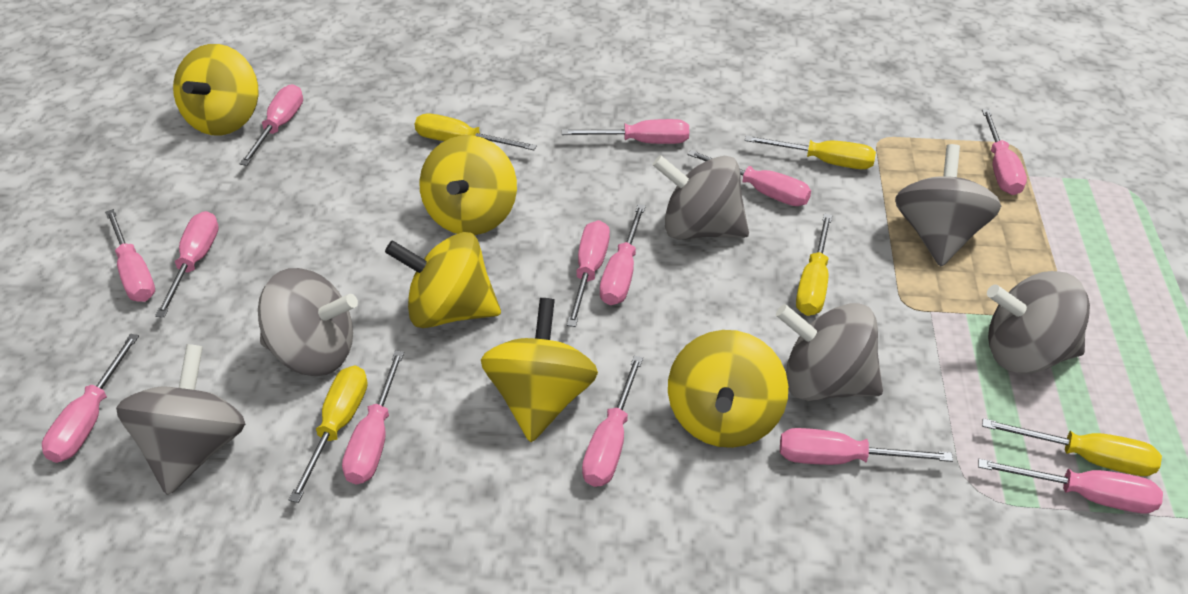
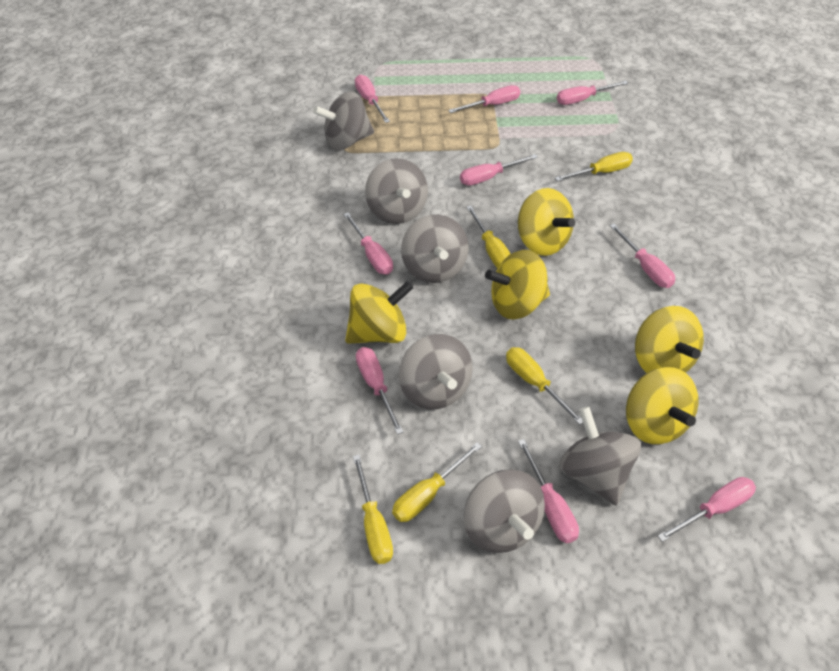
pink screwdriver: [42,334,139,463] [105,209,155,302] [155,211,219,317] [240,84,303,166] [342,351,404,485] [562,119,689,144] [567,220,610,327] [582,356,643,487] [600,204,646,305] [687,150,811,206] [780,428,953,465] [978,459,1163,513] [982,109,1027,195] = 13 -> [343,212,393,275] [355,75,390,123] [356,347,403,435] [448,85,520,113] [460,154,538,186] [518,439,579,543] [557,81,628,105] [610,224,675,288] [658,477,756,542] = 9

